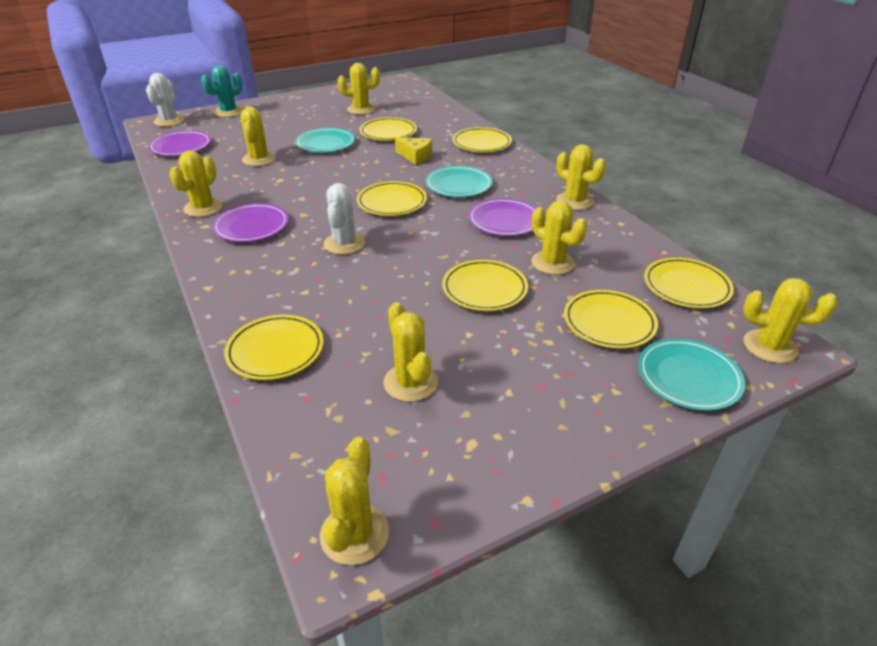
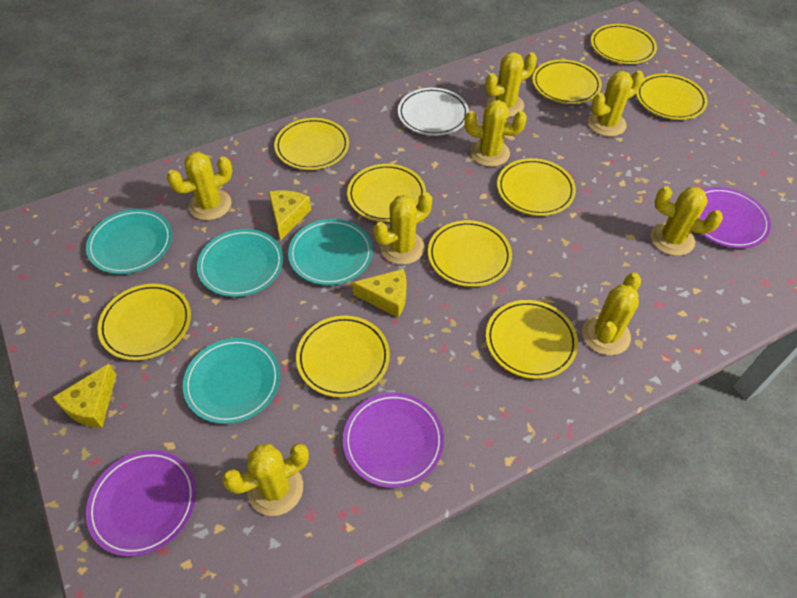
turquoise cactus: [201,65,243,117] = 1 -> none = 0
turquoise plate: [295,128,355,153] [425,166,492,197] [638,338,745,411] = 3 -> [86,209,172,274] [183,338,280,424] [197,229,283,297] [288,219,373,285] = 4
white cactus: [146,73,185,127] [324,183,365,255] = 2 -> none = 0
white plate: none = 0 -> [398,88,469,136] = 1
yellow cheese: [395,137,432,165] = 1 -> [53,364,117,428] [269,191,311,241] [352,269,407,318] = 3
yellow plate: [224,315,324,380] [357,181,427,216] [359,117,417,141] [442,260,528,311] [452,127,512,152] [564,290,658,349] [644,257,734,308] = 7 -> [98,284,191,360] [274,118,349,170] [296,316,390,398] [347,164,426,222] [428,220,512,287] [486,300,578,379] [497,158,576,216] [532,60,602,104] [591,24,657,64] [636,74,708,120] = 10

